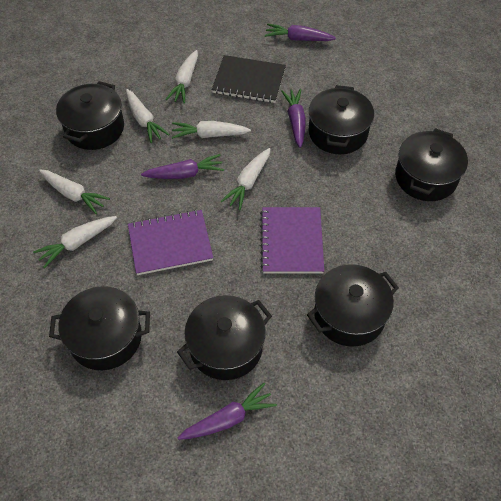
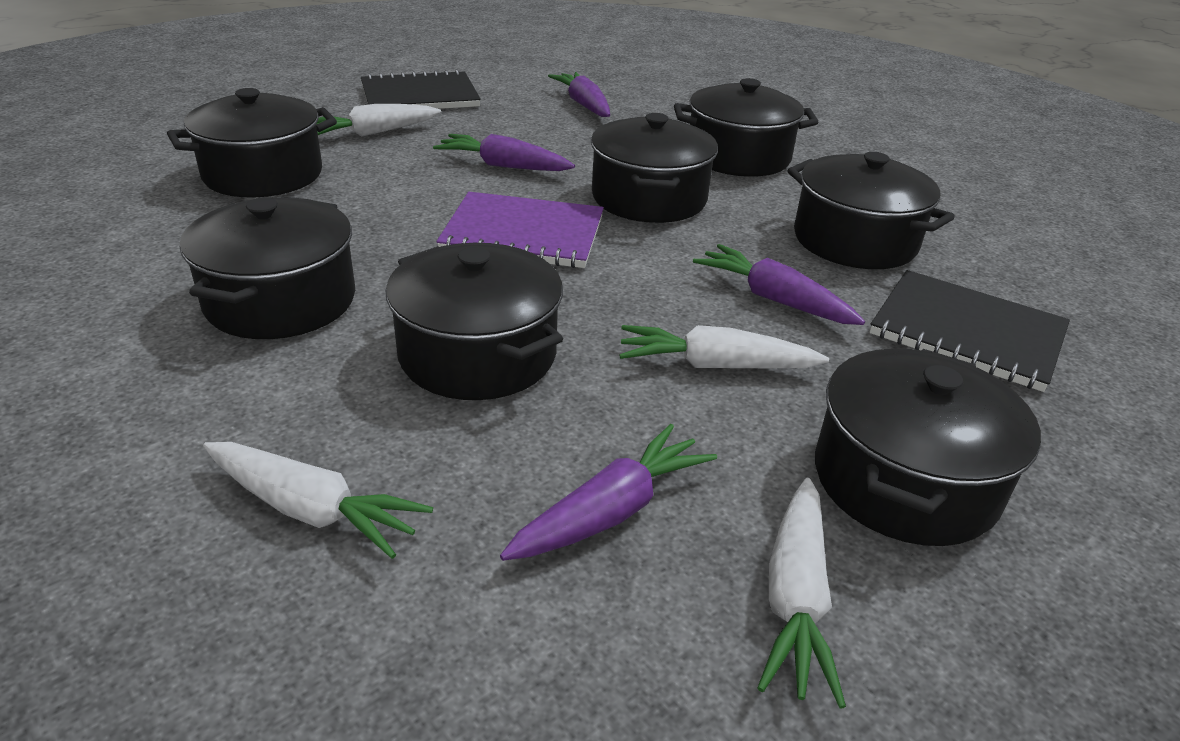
black notebook: [212,55,286,103] = 1 -> [361,69,481,109] [869,270,1070,392] = 2
black pot: [49,286,150,370] [56,81,124,150] [177,295,272,380] [307,264,399,346] [309,85,374,154] [395,128,468,201] = 6 -> [167,88,337,197] [180,197,355,339] [386,243,563,400] [591,113,718,223] [674,78,818,177] [787,152,955,269] [815,348,1041,546] = 7
purple notebook: [128,209,213,275] [260,207,324,274] = 2 -> [436,192,604,268] = 1
white carrot: [33,216,117,268] [39,170,110,214] [126,89,170,143] [165,50,198,103] [172,121,251,139] [221,148,270,210] = 6 -> [203,442,433,559] [317,104,441,137] [619,325,829,368] [758,478,846,709] = 4

